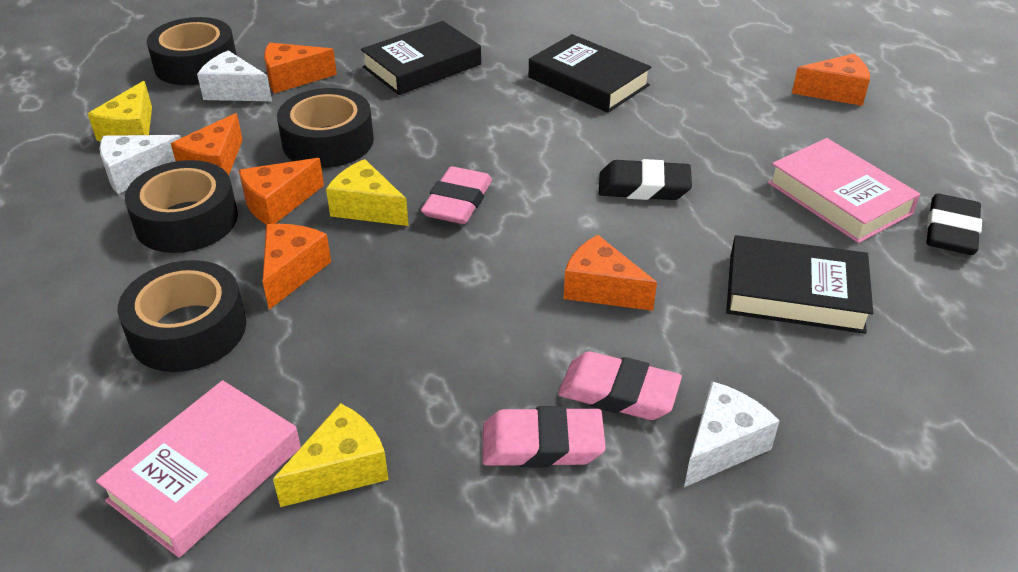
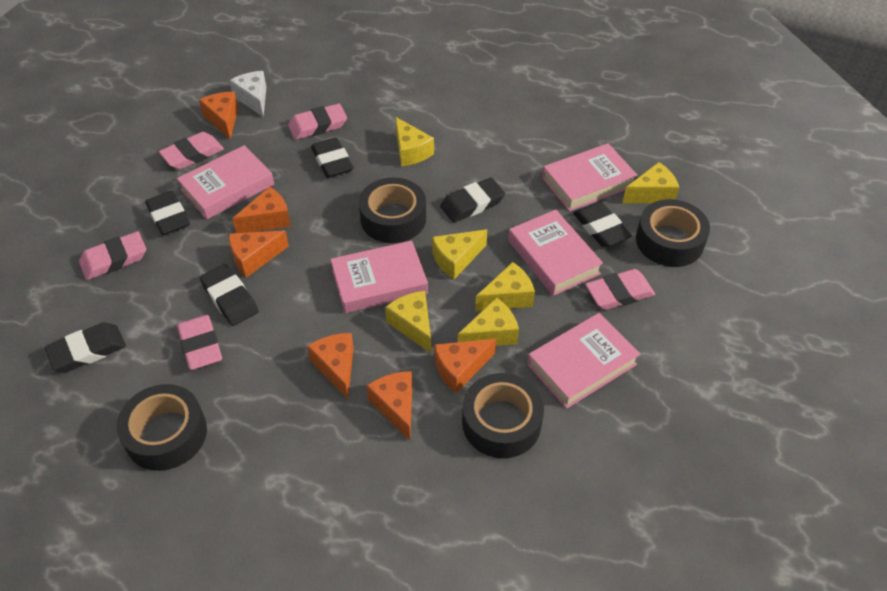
black book: [361,21,481,95] [529,34,652,113] [726,235,873,334] = 3 -> none = 0
black eraser: [599,159,692,200] [927,193,982,255] = 2 -> [45,322,126,372] [145,191,190,235] [200,264,259,326] [311,137,354,178] [440,177,505,223] [573,202,632,247] = 6
pink book: [96,380,301,558] [768,138,920,243] = 2 -> [177,145,274,219] [330,241,428,313] [508,210,603,296] [527,313,640,409] [542,143,638,211] = 5
pink eraser: [421,166,492,224] [483,406,606,468] [558,352,682,420] = 3 -> [79,231,146,280] [159,132,224,169] [177,315,222,370] [288,104,347,140] [585,269,655,310] = 5
white cheese: [100,135,181,194] [197,50,272,101] [684,381,779,487] = 3 -> [229,71,266,117] = 1
yellow cheese: [88,81,152,142] [273,403,389,507] [326,159,409,226] = 3 -> [385,291,431,353] [395,117,434,166] [432,230,487,279] [458,297,519,346] [475,262,535,311] [622,162,679,203] = 6

